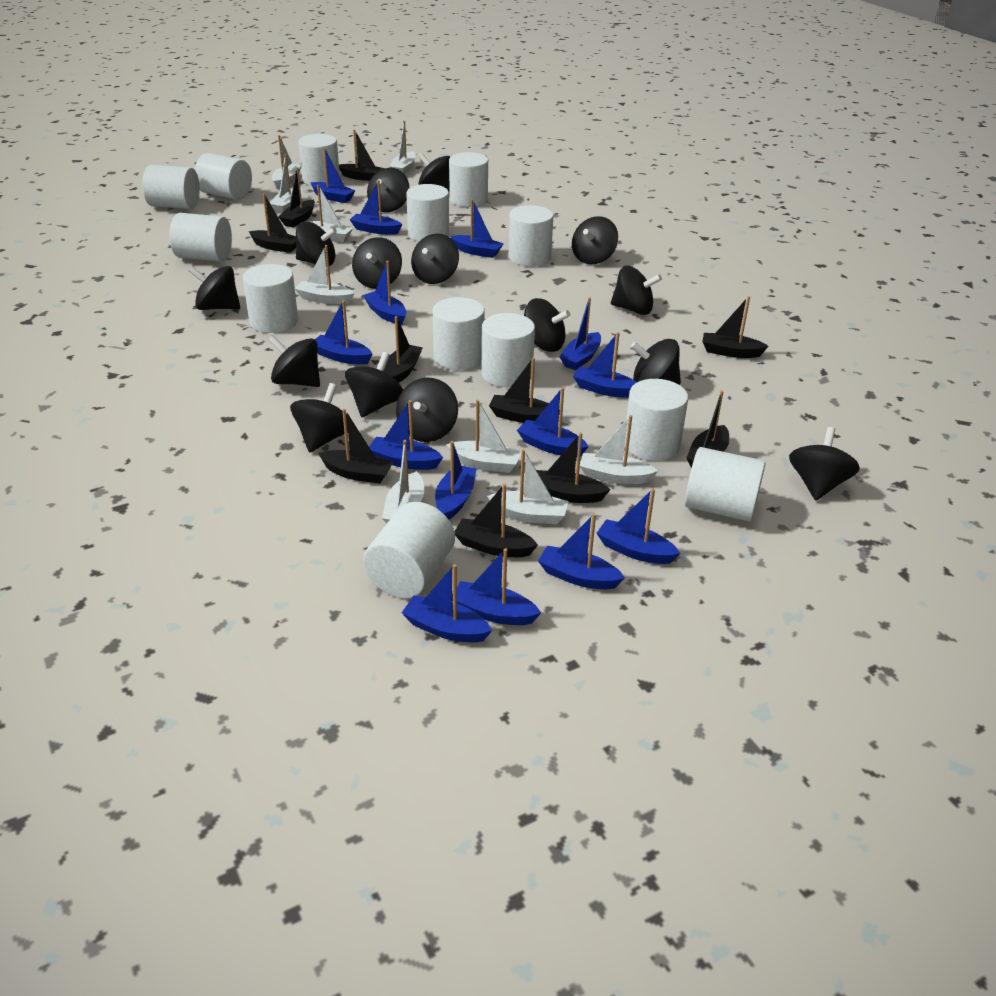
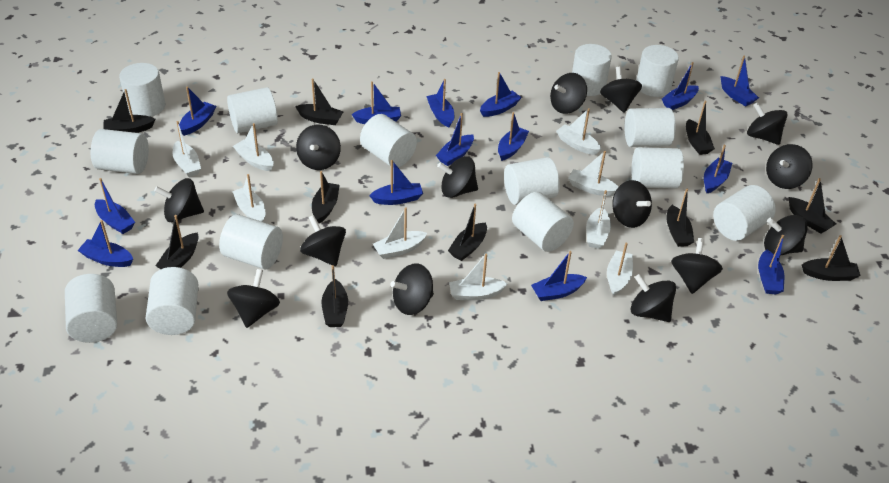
black spinning top: [188,266,240,310] [268,335,320,387] [290,383,348,452] [296,221,337,267] [345,352,403,417] [352,237,402,289] [367,168,409,212] [396,378,458,442] [411,233,459,284] [418,152,450,192] [524,298,570,352] [572,216,618,264] [611,266,662,315] [630,339,681,385] [789,427,860,500] = 15 -> [154,178,204,222] [227,269,280,328] [296,125,341,170] [300,215,346,267] [390,263,434,315] [437,156,478,198] [550,73,587,114] [600,67,642,113] [612,180,652,228] [631,274,676,322] [671,238,723,294] [747,102,788,145] [764,215,808,256] [766,144,813,189] = 14
white cylinder: [142,165,200,209] [169,213,232,262] [194,153,252,200] [243,264,298,333] [298,134,340,186] [363,502,455,598] [406,184,449,241] [433,297,485,370] [449,152,488,207] [481,313,535,387] [509,205,553,266] [625,379,688,461] [685,447,766,521] = 13 -> [65,274,117,343] [91,129,149,174] [119,63,165,117] [146,267,198,335] [219,214,283,270] [227,87,278,133] [360,114,417,168] [504,157,560,205] [512,192,574,252] [572,44,612,96] [625,108,676,147] [632,147,684,189] [636,45,679,97] [713,185,776,241] = 14

